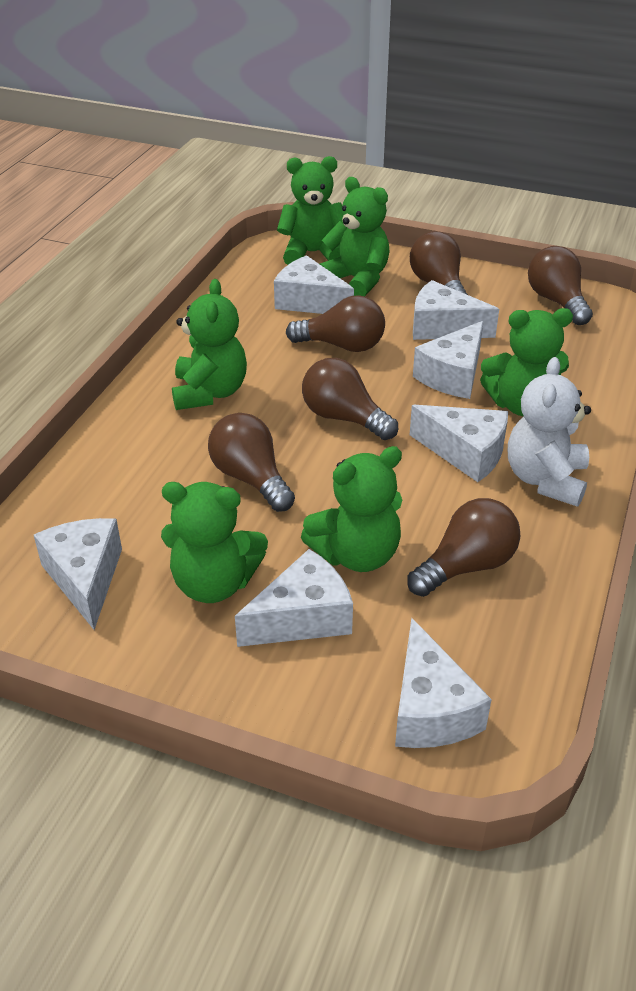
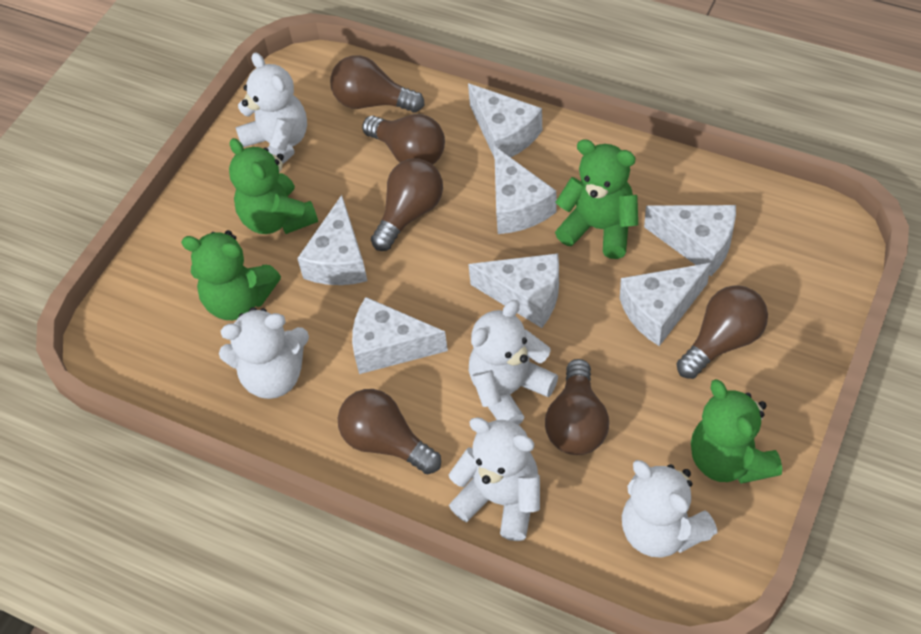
green teddy bear: [161,482,268,603] [172,279,247,410] [277,156,343,265] [301,446,402,572] [320,177,390,296] [480,308,573,416] = 6 -> [181,230,281,320] [229,138,318,234] [555,139,638,259] [691,379,782,484] = 4
white teddy bear: [508,357,591,507] = 1 -> [219,307,309,399] [235,52,307,164] [449,417,540,541] [469,300,558,425] [622,460,717,558] = 5

